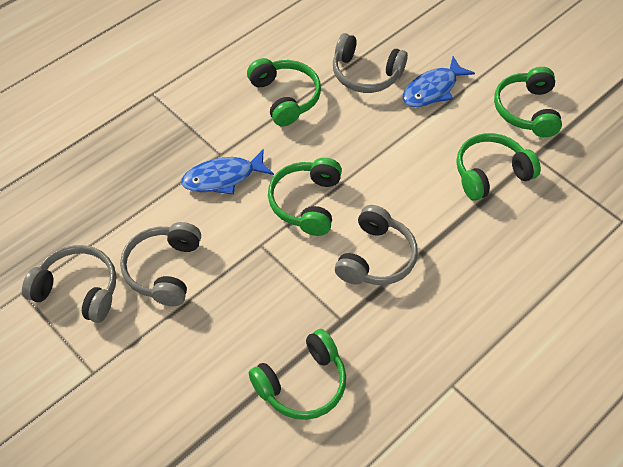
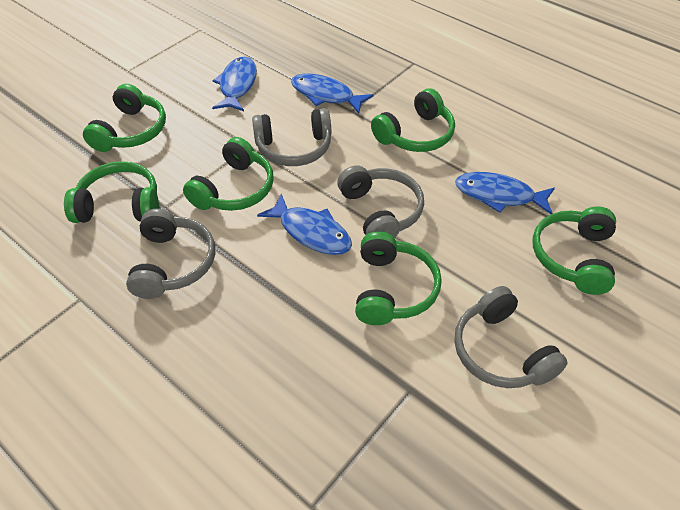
blue fish: [181,149,274,195] [403,56,475,107] = 2 -> [212,57,257,111] [257,194,352,255] [291,74,373,113] [455,172,555,214] = 4
green headphones: [247,58,321,126] [249,329,346,420] [268,158,342,236] [456,133,541,200] [494,67,562,137] = 5 -> [64,161,159,223] [83,84,166,152] [183,137,274,211] [355,231,442,325] [371,88,455,152] [532,206,616,295] = 6

